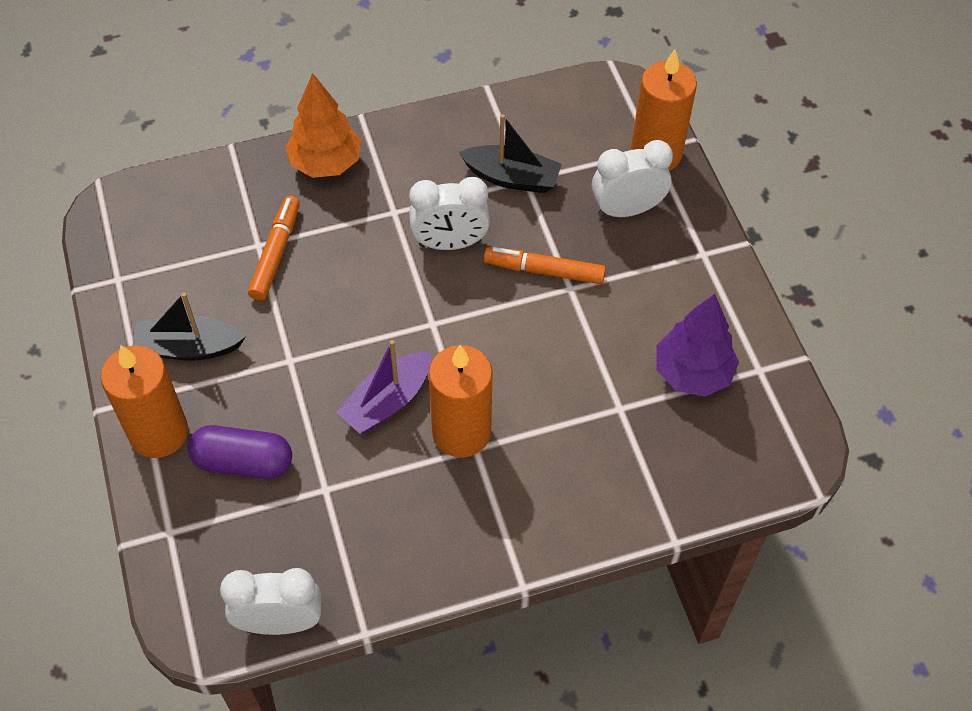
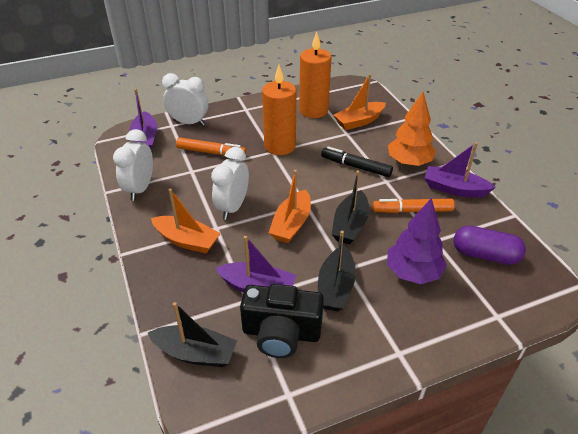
black boat: [132,292,246,361] [459,114,562,193] = 2 -> [148,302,237,367] [318,231,356,311] [332,170,369,244] = 3
black camera: none = 0 -> [240,284,324,358] = 1
black marker: none = 0 -> [321,147,393,177] = 1
orange boat: none = 0 -> [151,189,221,253] [269,170,311,243] [334,74,386,130] = 3
orange candle: [101,345,188,458] [429,345,493,458] [631,50,697,171] = 3 -> [262,65,296,155] [299,32,331,118] = 2
purple boat: [337,340,431,434] = 1 -> [129,89,157,149] [215,236,297,293] [425,142,496,197] = 3

